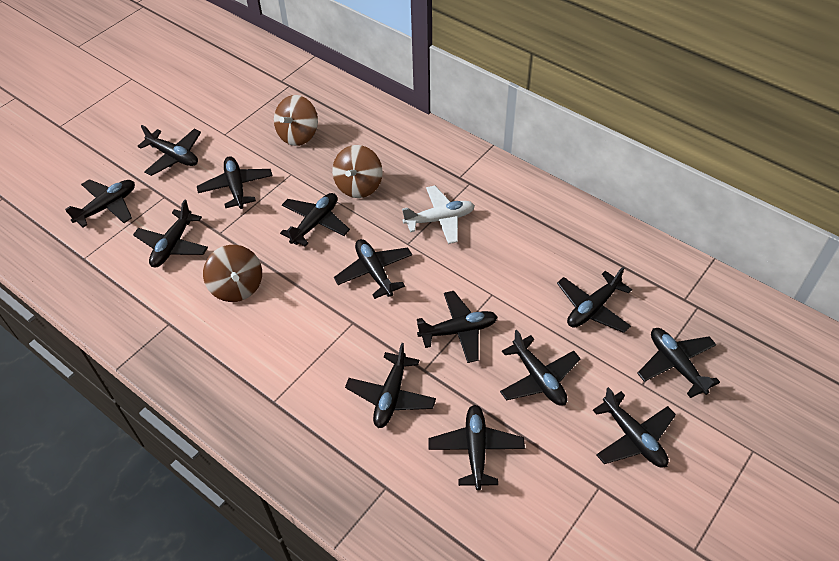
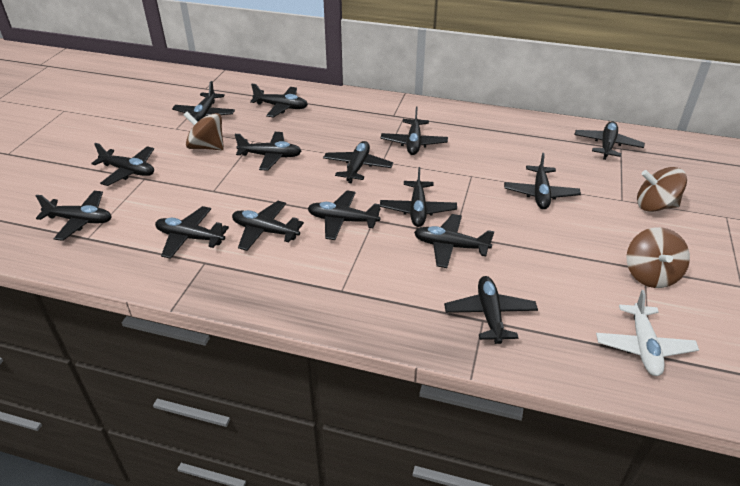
black plane: [65,179,135,227] [133,199,208,267] [138,125,201,176] [197,156,273,209] [280,193,350,247] [334,239,412,299] [345,343,436,428] [417,291,498,363] [428,405,525,490] [500,330,581,406] [557,267,632,333] [593,387,676,467] [637,328,720,398] = 13 -> [36,191,111,241] [91,143,154,186] [155,206,229,259] [172,81,235,121] [232,201,304,251] [235,132,301,171] [250,84,308,118] [308,191,380,240] [323,141,393,183] [380,167,457,227] [381,107,448,155] [414,214,495,268] [444,276,538,344] [504,153,581,209] [574,121,645,160] = 15

